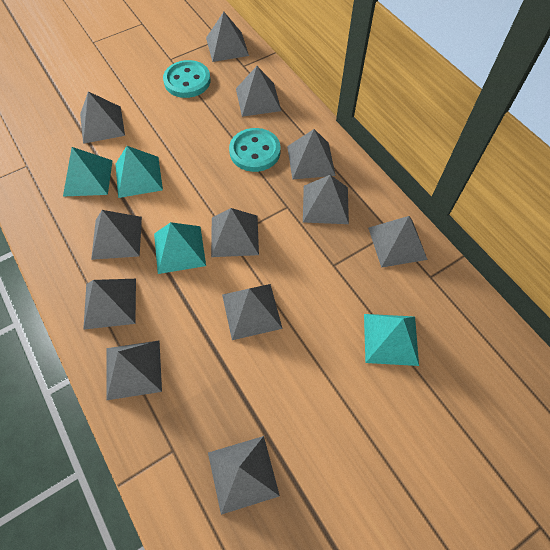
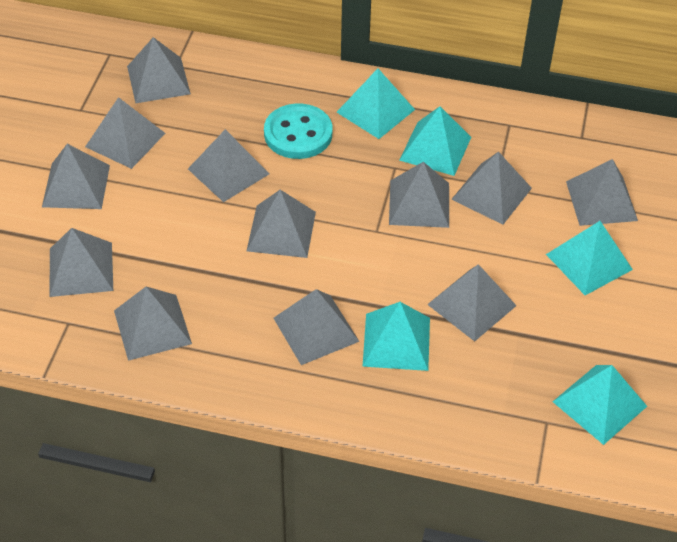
turquoise button: [163,60,211,98] [229,128,280,172] = 2 -> [264,103,333,159] = 1
turquoise pyramid: [63,147,113,197] [115,146,163,198] [154,222,206,274] [364,314,419,366] = 4 -> [337,69,415,139] [362,302,430,371] [399,106,471,176] [546,221,633,295] [553,365,647,445] = 5

